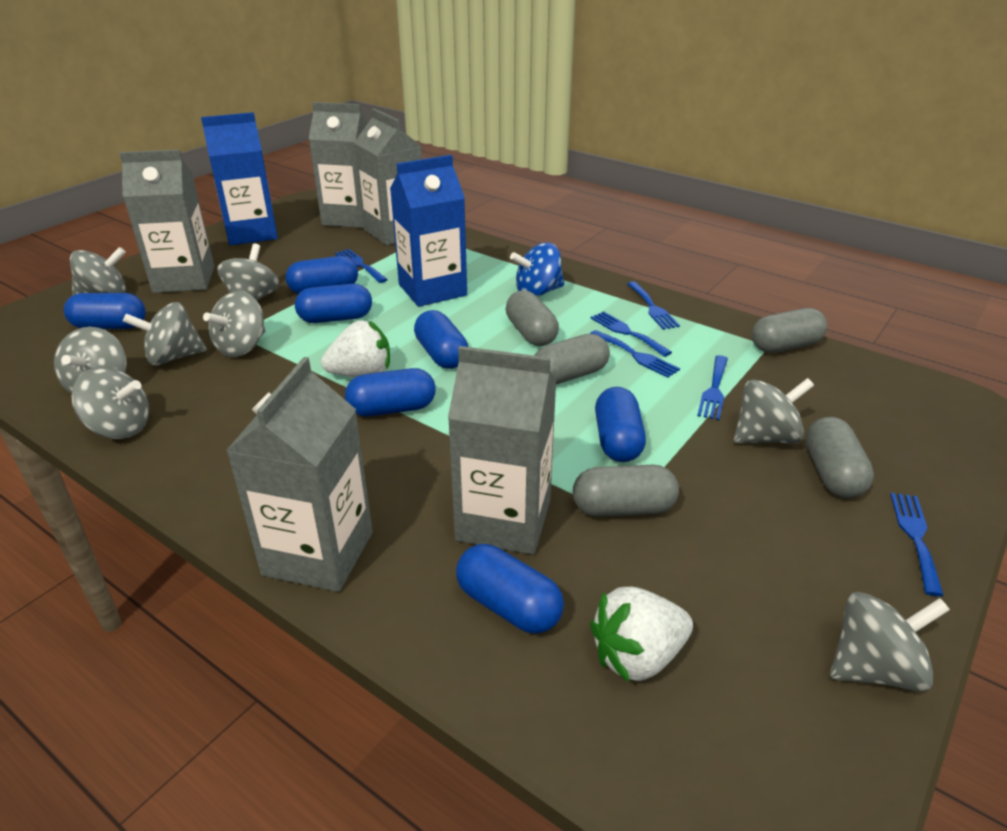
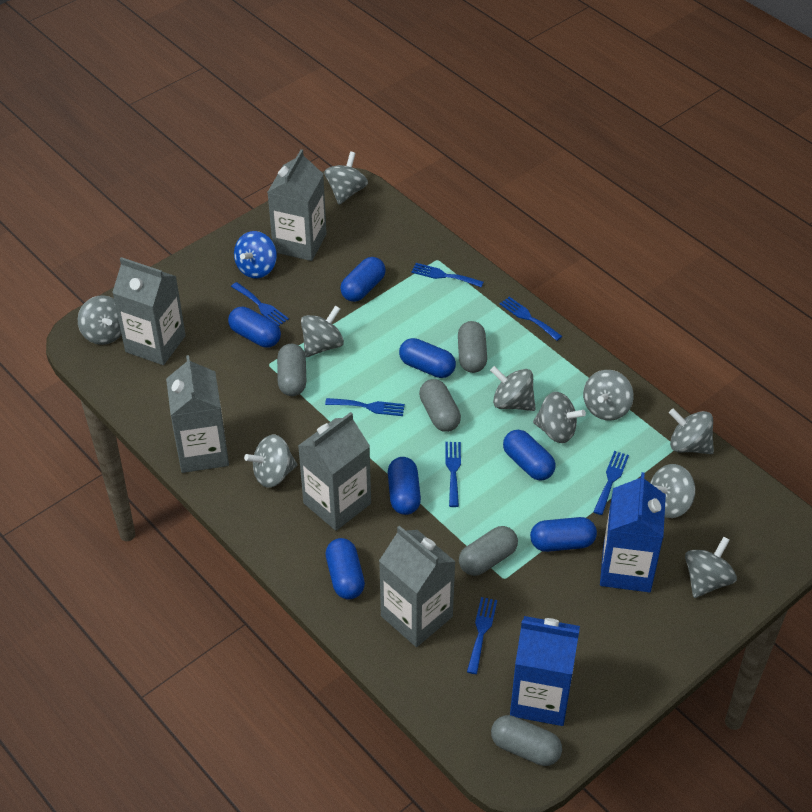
blue fork: [335,249,388,283] [590,330,680,378] [591,312,672,357] [627,281,680,330] [697,355,728,420] [890,493,944,596] = 6 -> [231,282,289,326] [325,398,405,416] [411,263,484,287] [445,442,461,507] [467,597,497,674] [500,297,562,341] [593,451,629,515] = 7
grey spinning top: [54,327,127,394] [70,247,126,296] [71,367,149,439] [123,302,207,366] [203,291,265,357] [217,243,280,300] [733,378,814,444] [830,592,950,691] = 8 -> [78,295,122,345] [244,435,297,488] [301,305,344,357] [324,151,368,205] [490,366,536,411] [533,392,586,443] [583,370,634,421] [650,464,695,518] [669,408,714,454] [685,536,737,598] = 10
white strawberry: [321,320,390,377] [590,587,693,682] = 2 -> none = 0

